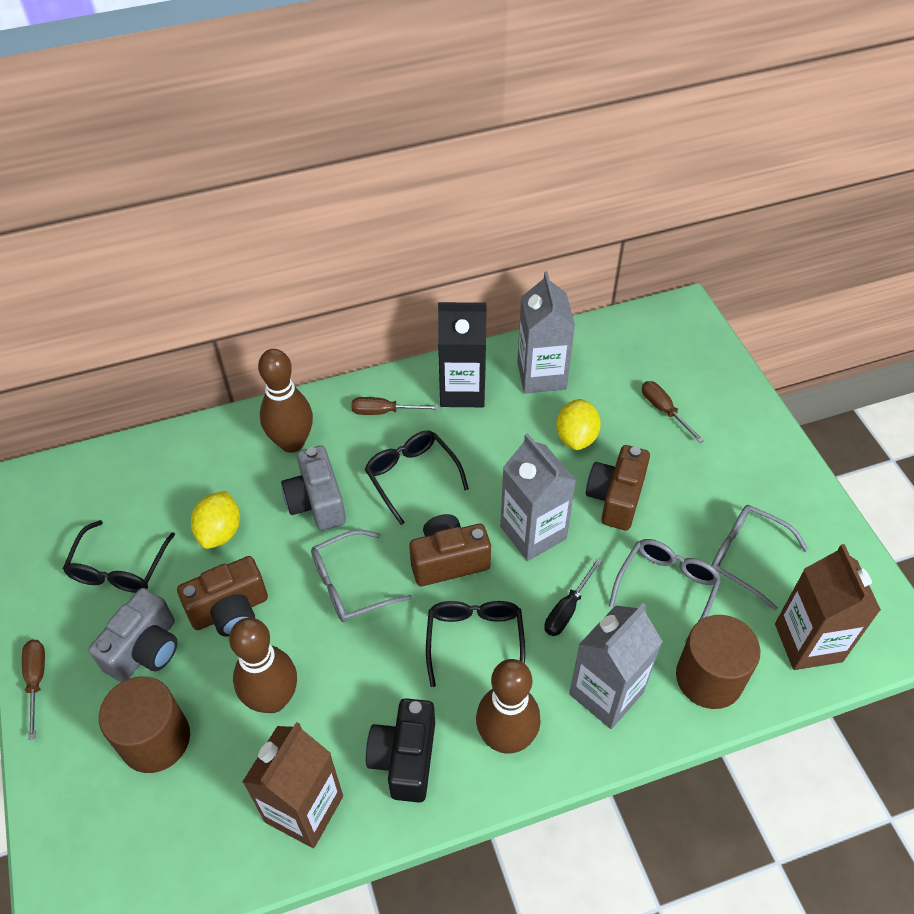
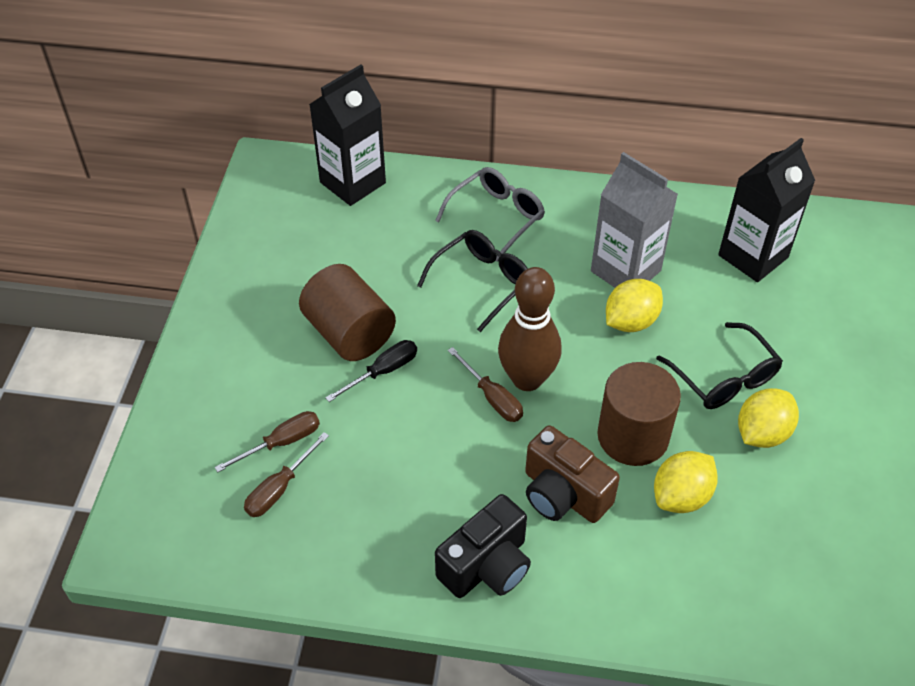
black carton: [438,302,487,407] = 1 -> [309,65,386,206] [718,138,815,282] = 2
black glasses: [63,520,175,593] [365,430,469,525] [426,601,525,687] = 3 -> [417,230,528,332] [656,322,783,409] = 2
brown bowling pin: [229,618,297,713] [258,349,313,453] [476,659,541,754] = 3 -> [498,267,562,391] = 1
brown camera: [177,556,268,637] [409,514,491,586] [586,445,650,530] = 3 -> [525,425,620,523] = 1
brown carton: [242,722,343,848] [775,544,881,670] = 2 -> none = 0
grey camera: [88,588,178,682] [281,445,346,531] = 2 -> none = 0
grey carton: [500,433,577,561] [517,271,575,394] [569,603,663,729] = 3 -> [591,152,678,288] = 1
grey glasses: [311,530,412,622] [609,539,721,642] [711,505,809,611] = 3 -> [435,167,545,262] = 1
yellow lemon: [191,491,240,549] [556,399,601,450] = 2 -> [606,279,663,332] [654,451,718,513] [738,388,799,448] = 3

